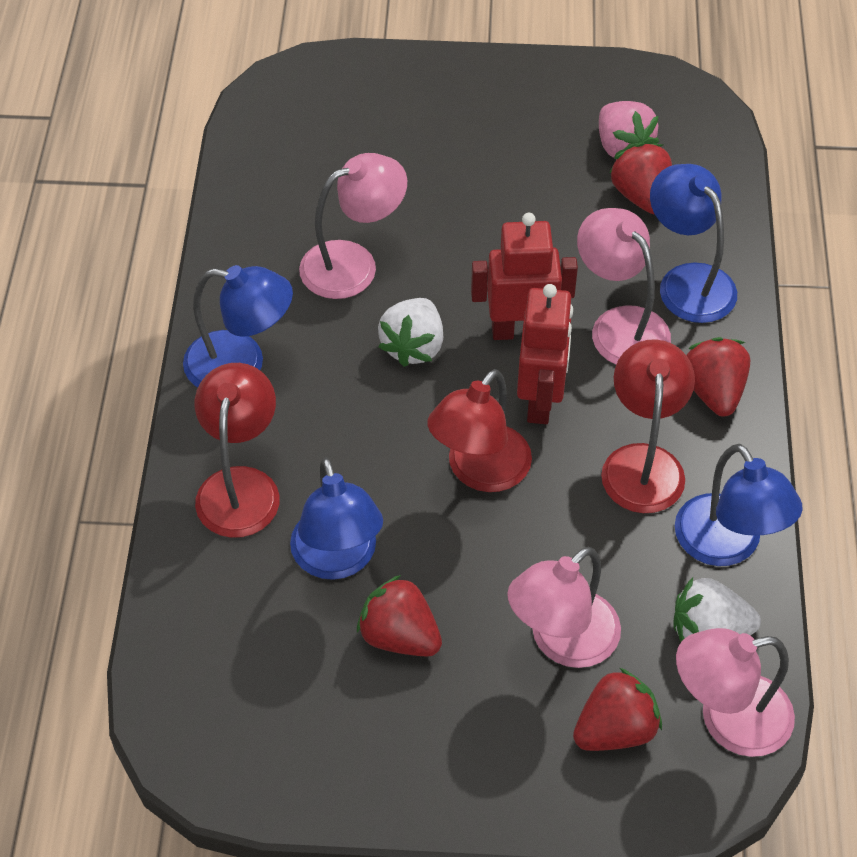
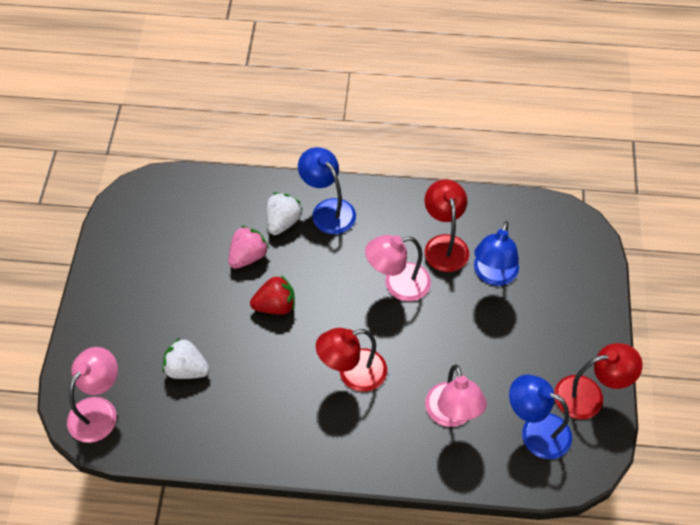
blue lamp: [183,265,293,387] [290,457,383,580] [650,164,737,323] [675,444,803,566] = 4 -> [298,147,356,234] [474,221,519,286] [509,374,572,459] = 3
pink lamp: [299,153,407,299] [507,547,621,668] [577,208,671,364] [676,628,795,757] = 4 -> [67,347,118,443] [365,235,431,301] [425,364,487,427] = 3
red robot: [471,213,578,340] [517,284,573,424] = 2 -> none = 0
red strawberry: [357,575,442,657] [573,668,662,751] [610,143,672,215] [687,337,750,417] = 4 -> [250,275,295,315] = 1

